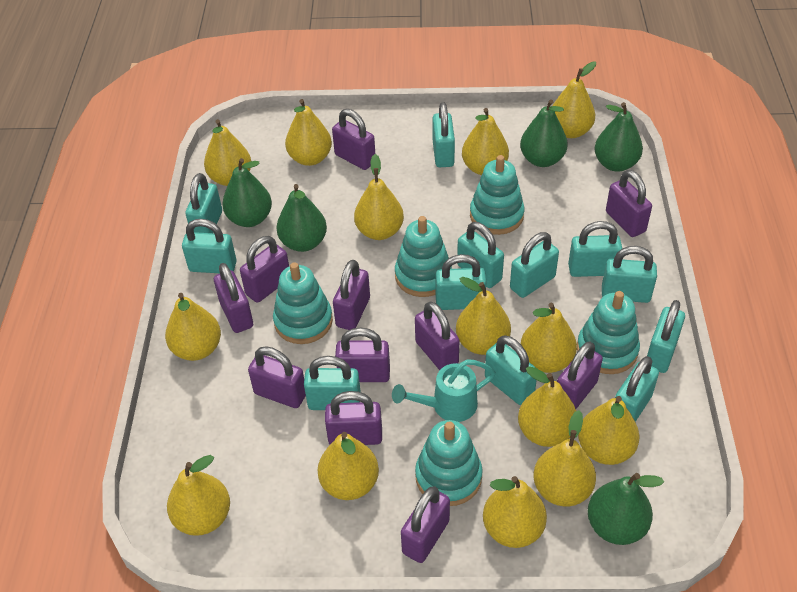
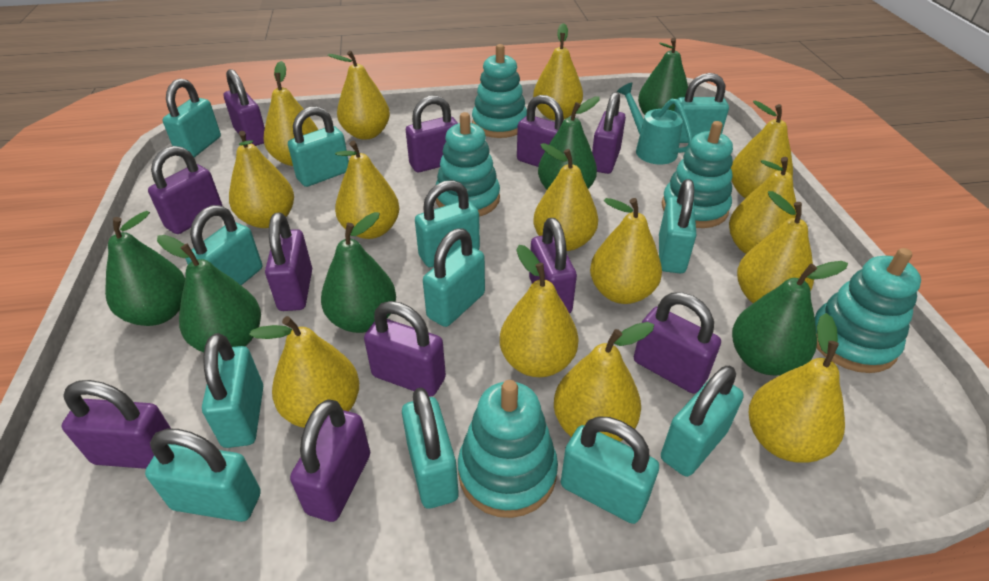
green pear: [222,158,272,227] [276,184,327,252] [520,99,567,167] [587,473,664,545] [595,102,643,172] = 5 -> [105,211,185,326] [157,235,261,352] [321,212,396,333] [538,97,600,190] [638,38,688,115] [732,261,848,375] = 6

